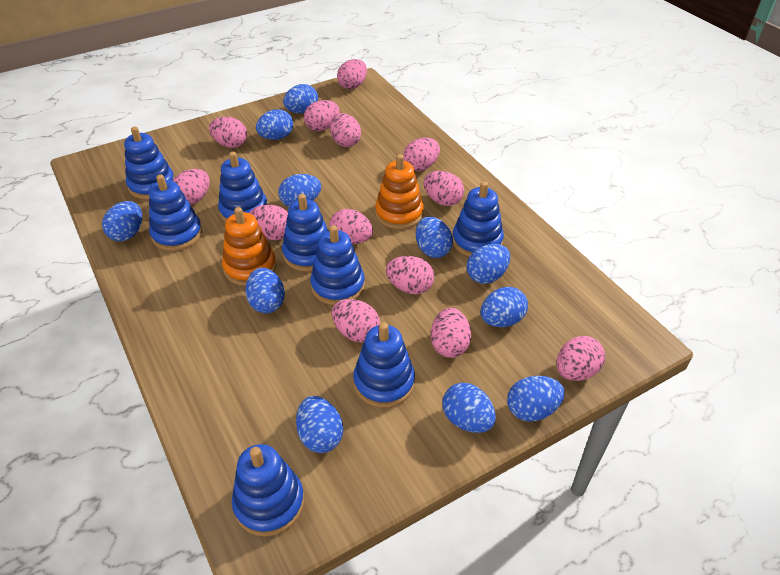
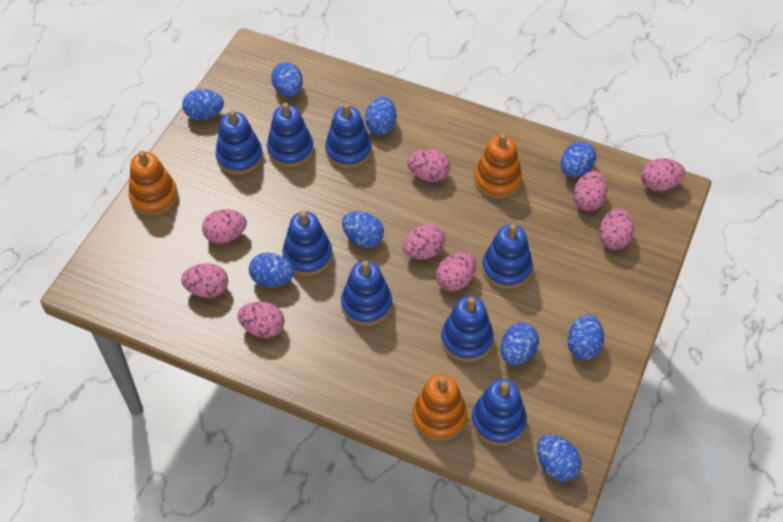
blue egg: [102,201,142,241] [245,267,285,313] [256,109,293,140] [278,174,321,207] [283,84,318,113] [296,396,343,453] [416,217,453,258] [443,383,496,433] [467,244,510,284] [480,287,528,327] [507,376,565,422] = 11 -> [182,89,224,120] [249,253,294,287] [271,62,303,97] [342,211,384,248] [365,96,396,135] [501,323,539,365] [537,434,581,482] [561,141,596,177] [567,314,604,360] = 9
orange stacking toy: [222,207,276,286] [375,154,424,229] = 2 -> [128,151,178,216] [413,374,467,441] [474,134,522,199] = 3
pink egg: [172,169,210,205] [209,117,247,148] [249,205,288,240] [304,100,340,131] [329,209,373,244] [330,113,361,147] [332,299,380,342] [337,59,367,89] [386,256,435,294] [403,138,440,171] [424,171,464,206] [431,308,471,358] [557,336,605,381] = 13 -> [181,263,228,298] [202,209,247,244] [237,302,285,338] [403,224,445,259] [407,149,450,182] [436,252,476,291] [573,171,607,211] [599,208,634,250] [641,158,685,191] = 9

